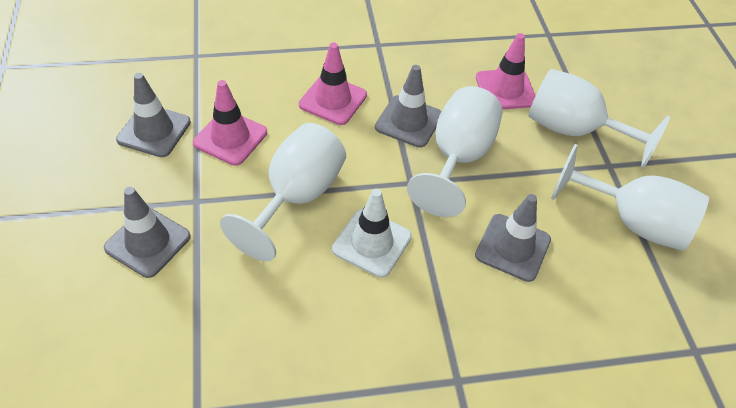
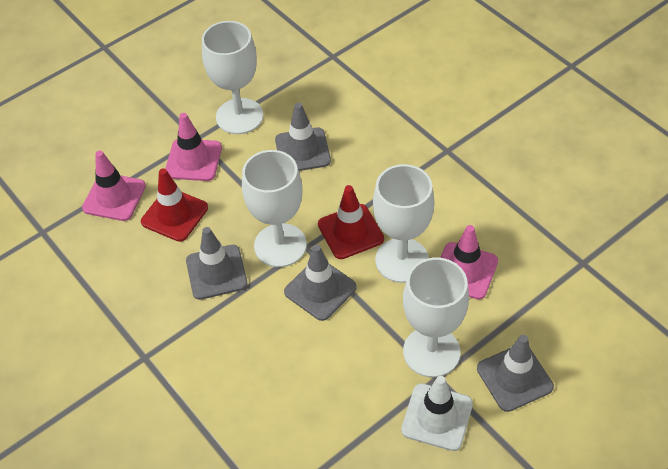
red traffic cone: none = 0 -> [141,168,208,242] [318,185,384,259] = 2

